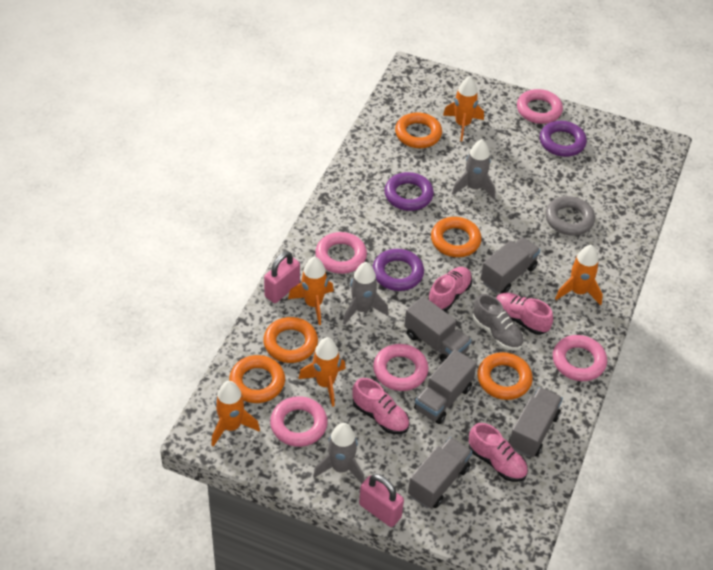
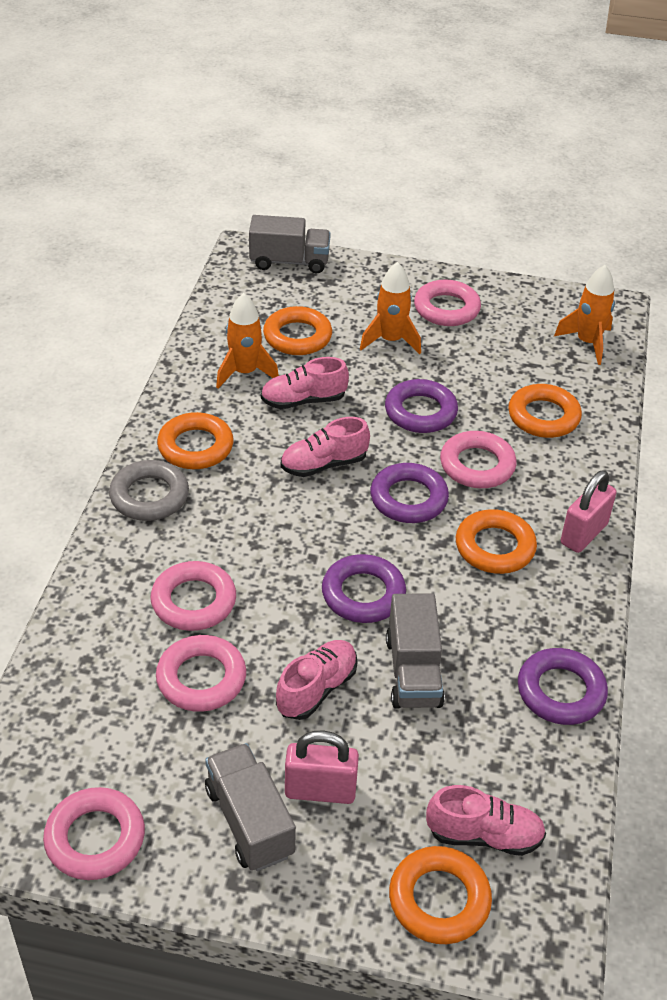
grey rocket: [313,423,365,484] [343,262,389,325] [452,139,495,199] = 3 -> none = 0
grey shoe: [473,294,524,351] = 1 -> none = 0
grey truck: [404,296,471,363] [408,437,472,508] [414,350,477,424] [480,237,540,293] [509,387,563,457] = 5 -> [205,743,296,871] [249,215,331,273] [386,593,445,709] = 3
orange rocket: [212,381,260,447] [288,257,334,325] [298,337,346,407] [443,76,484,141] [555,245,603,306] = 5 -> [216,293,279,388] [360,262,421,354] [554,265,615,365] = 3
purple ring: [372,249,424,291] [384,172,434,211] [540,121,587,157] = 3 -> [322,554,406,623] [370,463,449,523] [385,379,458,433] [518,648,608,725] = 4

